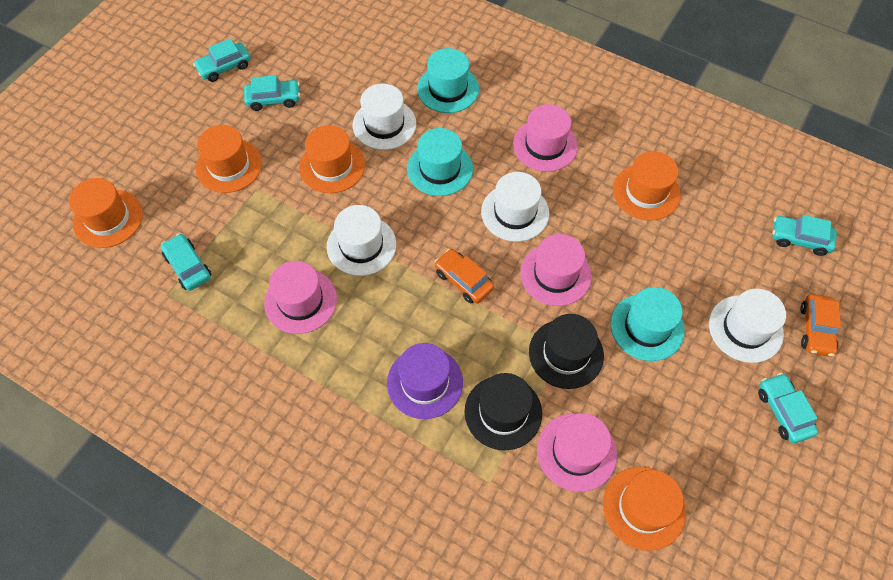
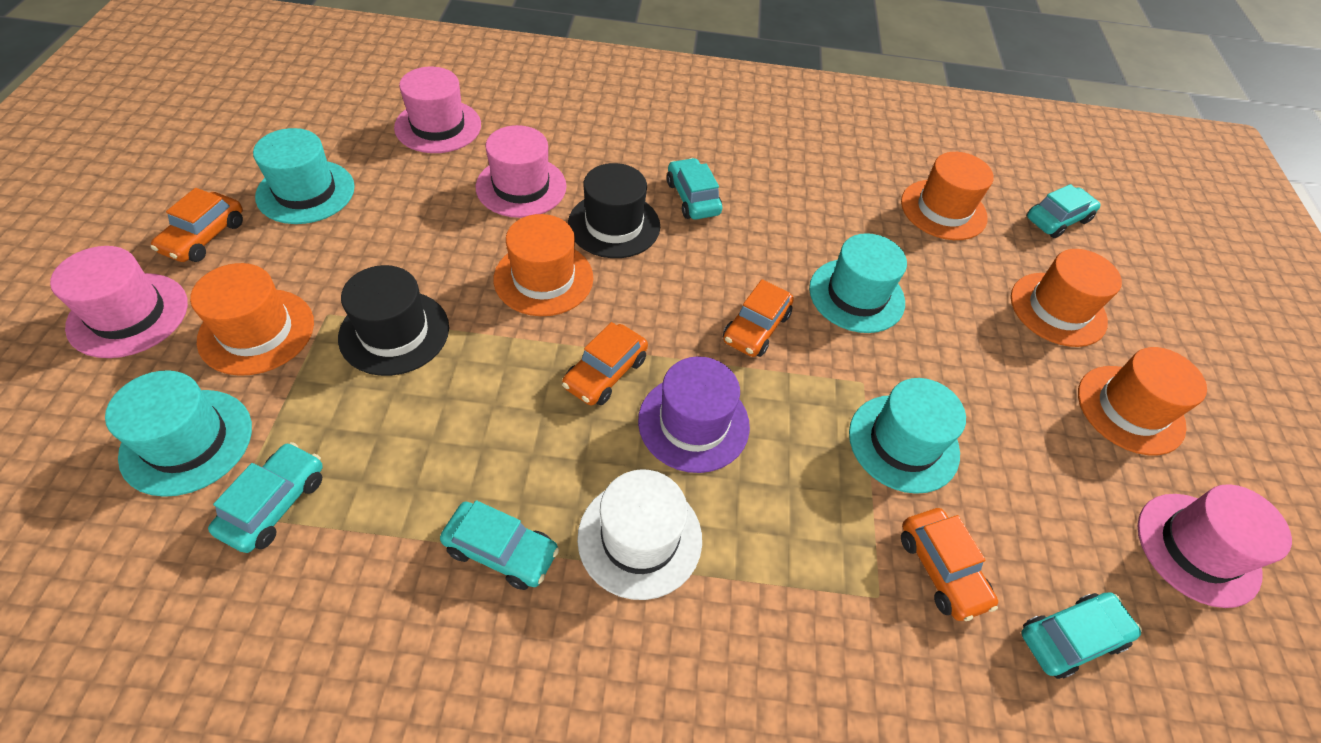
orange car: [434,249,494,304] [800,294,841,357] = 2 -> [151,188,243,262] [562,322,648,405] [723,279,794,357] [901,508,998,621] = 4
turquoise hat: [407,128,473,196] [417,48,479,113] [610,287,685,361] = 3 -> [105,370,252,497] [253,128,355,224] [809,233,907,333] [849,378,966,494] = 4
white hat: [327,205,396,276] [353,84,416,150] [481,172,549,242] [709,289,786,363] = 4 -> [577,469,702,600] = 1

